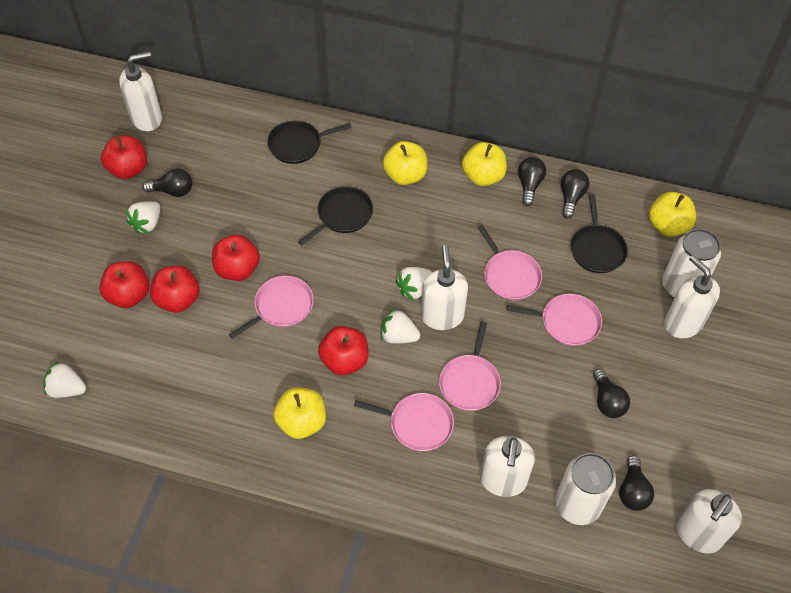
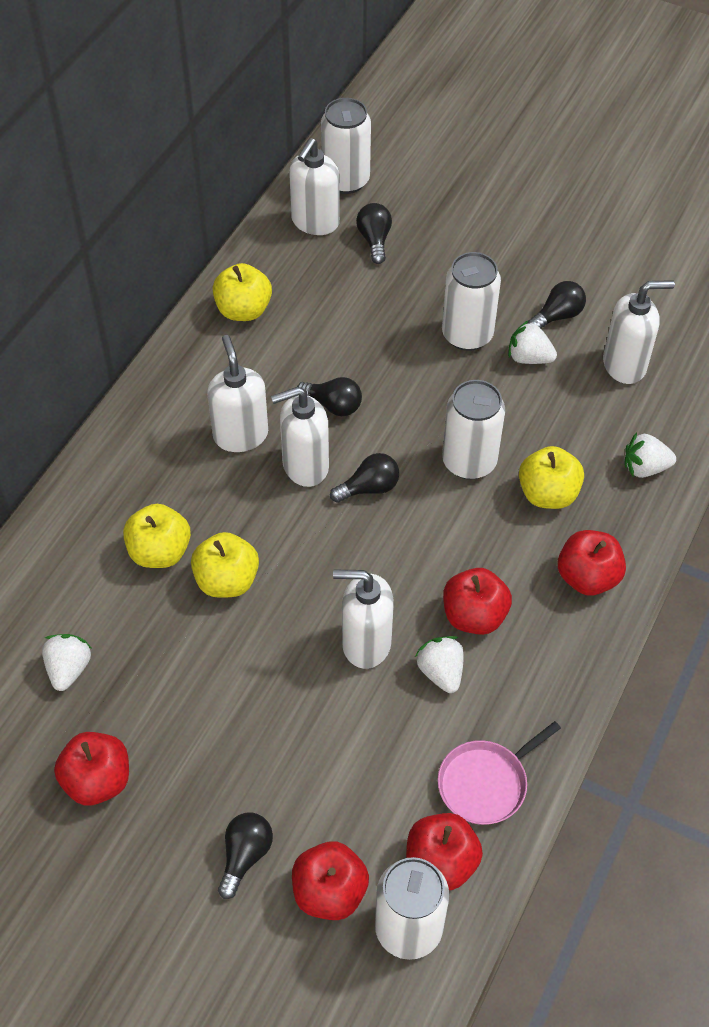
black pan: [267,120,352,164] [298,186,373,246] [571,194,628,273] = 3 -> none = 0
pink pan: [229,275,314,339] [354,393,454,451] [439,322,501,411] [477,225,542,301] [506,293,602,346] = 5 -> [437,721,561,825] = 1
white can: [555,453,616,525] [662,228,721,298] = 2 -> [321,98,371,194] [375,857,449,960] [442,252,501,351] [442,380,505,480] = 4

